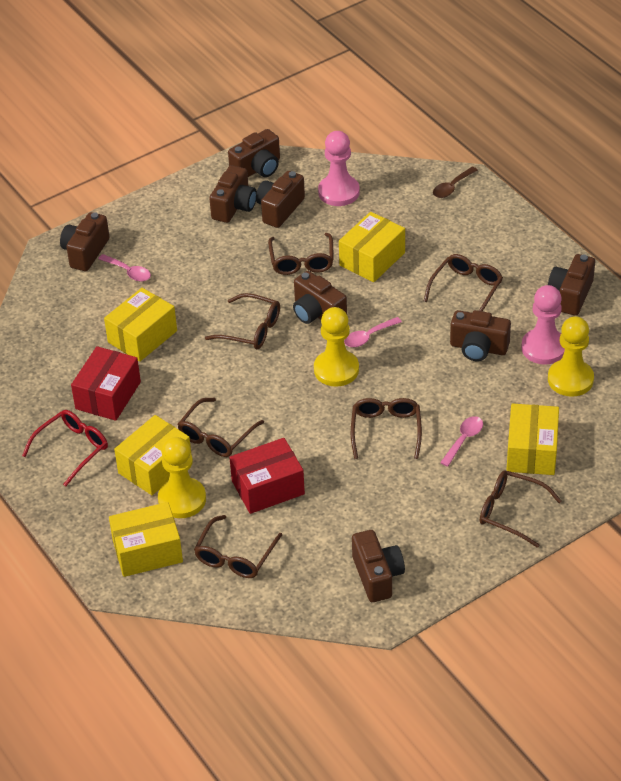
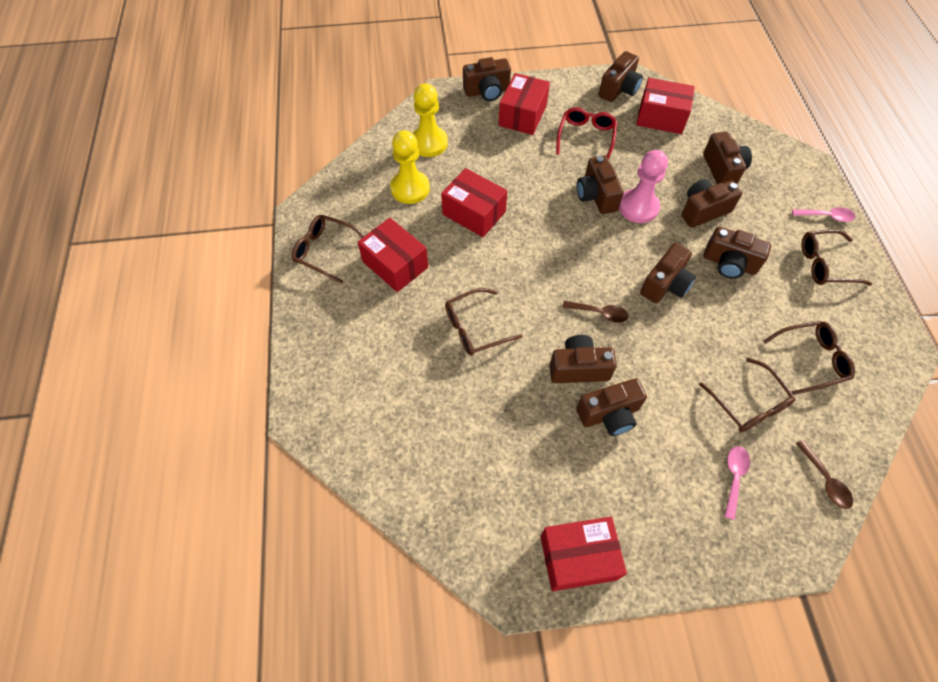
brown camera: [60,212,110,271] [209,165,257,223] [228,129,280,177] [256,171,305,228] [293,271,347,324] [352,530,405,602] [450,310,511,361] [548,254,595,316] = 8 -> [463,57,511,101] [550,335,617,383] [576,378,647,436] [577,155,624,214] [599,51,643,102] [640,243,696,303] [681,179,743,228] [703,132,752,184] [704,227,771,279] = 9
brown glasses: [178,398,264,457] [194,515,282,578] [205,293,280,349] [268,233,334,275] [351,398,422,459] [424,254,503,311] [480,470,562,548] = 7 -> [292,215,364,284] [445,288,523,355] [699,358,796,432] [763,321,855,395] [801,230,872,286] = 5
brown spoon: [433,167,478,198] = 1 -> [562,301,629,323] [796,440,853,509] = 2
pink pawn: [318,131,360,206] [521,285,565,365] = 2 -> [619,150,668,223] = 1
pink spoon: [98,254,151,282] [344,317,402,347] [440,416,483,467] = 3 -> [724,446,750,520] [792,207,855,222] = 2
red box: [71,346,141,421] [229,438,305,514] = 2 -> [358,218,428,292] [441,168,507,237] [498,73,550,135] [540,517,627,591] [636,78,695,134] = 5
yellow box: [104,288,177,362] [109,502,183,577] [114,415,192,495] [339,212,405,282] [506,403,559,475] = 5 -> none = 0
yellow pawn: [158,437,206,518] [314,307,359,387] [548,316,594,397] = 3 -> [390,130,430,204] [413,83,448,157] = 2

